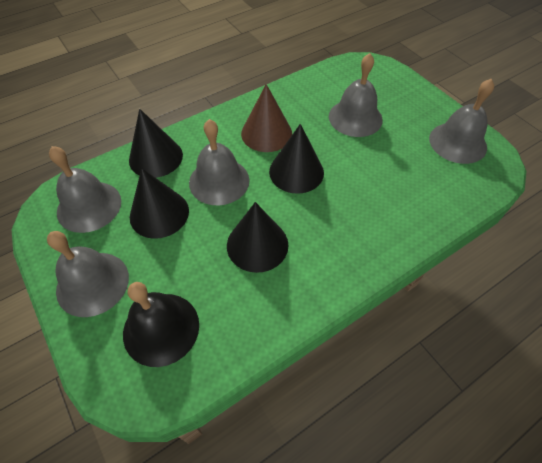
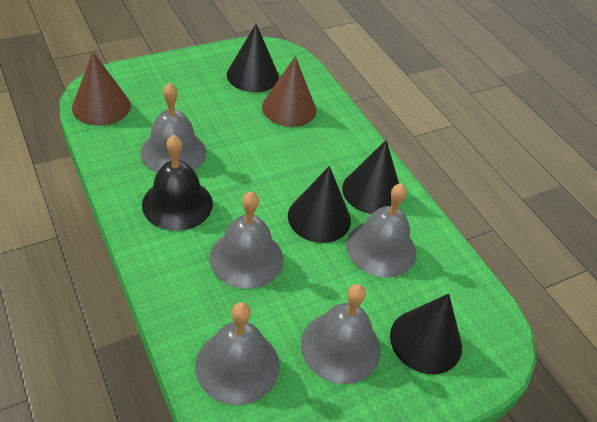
brown cone: [241,84,292,152] = 1 -> [72,52,131,126] [262,56,316,127] = 2

